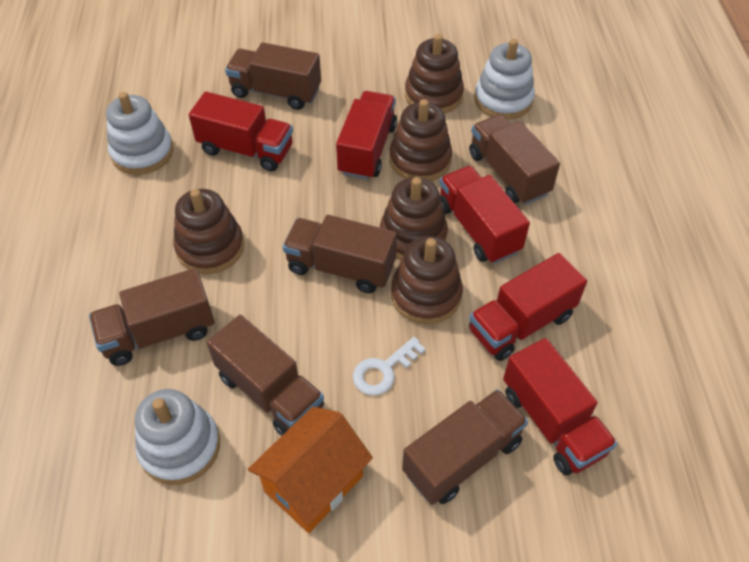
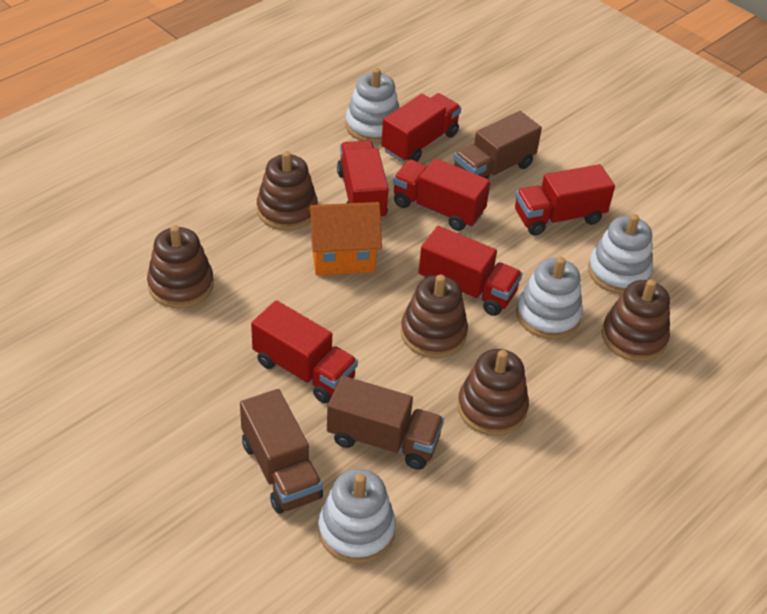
brown truck: [89,268,215,366] [207,315,324,436] [225,42,321,110] [283,215,397,293] [402,389,528,505] [469,114,560,205] = 6 -> [240,389,323,514] [327,376,444,470] [453,111,542,179] = 3
red truck: [189,92,293,172] [336,91,397,180] [439,166,530,264] [469,253,587,361] [503,338,617,475] = 5 -> [251,300,358,403] [337,140,389,216] [381,93,461,162] [393,158,491,231] [418,226,522,316] [515,164,615,236] = 6
white key: [353,337,426,395] = 1 -> none = 0
white stacking toy: [106,92,174,175] [135,389,220,485] [474,39,535,120] = 3 -> [318,469,396,564] [345,68,400,143] [516,257,583,339] [588,214,653,294] = 4

